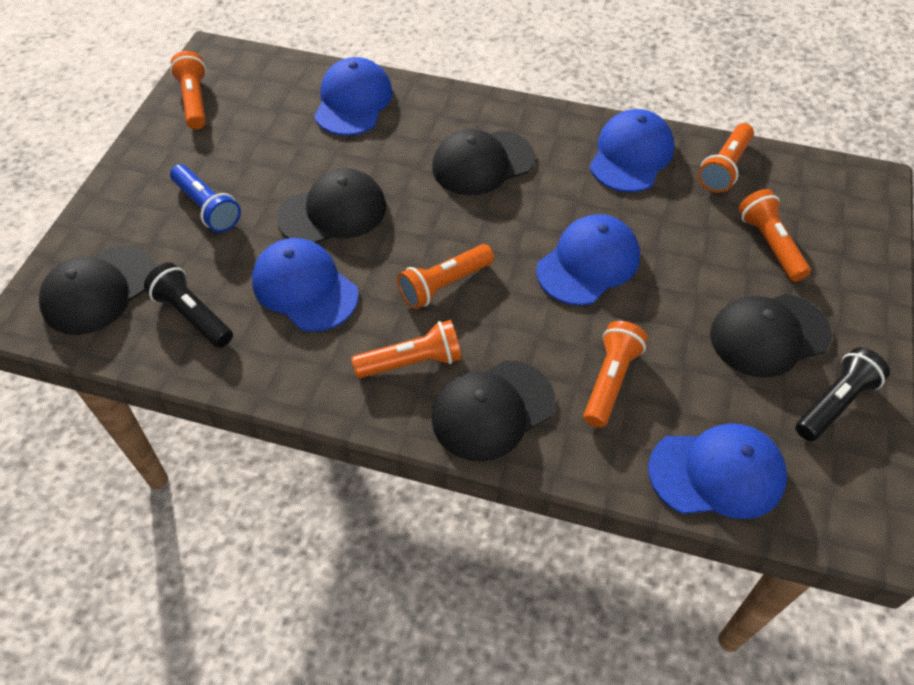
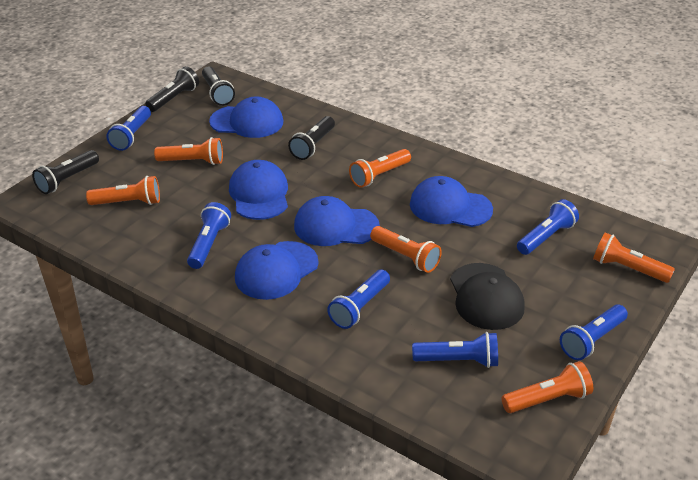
black cap: [39,246,155,335] [276,168,386,243] [431,361,555,461] [432,129,535,196] [710,294,832,378] = 5 -> [450,263,525,330] = 1
black flashlight: [144,262,233,348] [795,347,890,441] = 2 -> [32,150,99,194] [145,66,199,112] [202,66,235,106] [288,116,335,160] = 4
blue flashlight: [170,164,241,232] = 1 -> [106,106,151,151] [187,202,231,269] [327,269,390,329] [412,332,498,368] [517,199,579,255] [560,304,628,361] = 6

